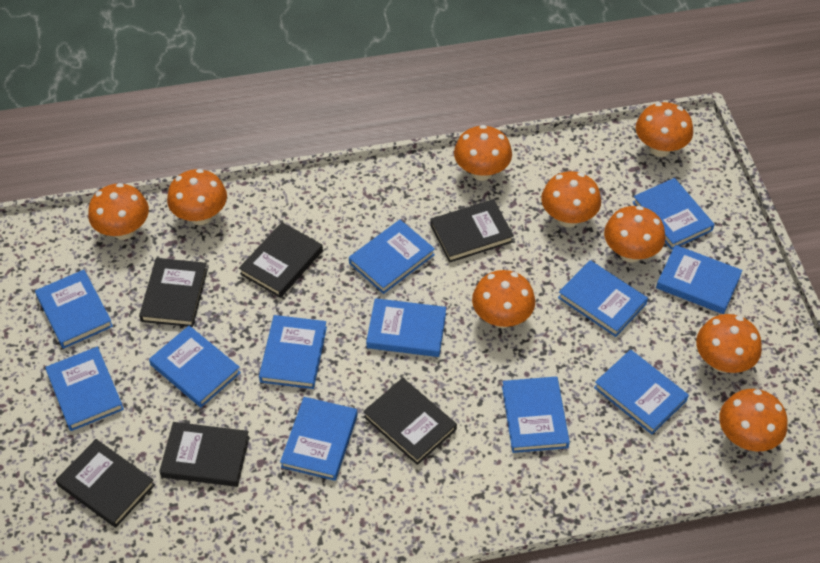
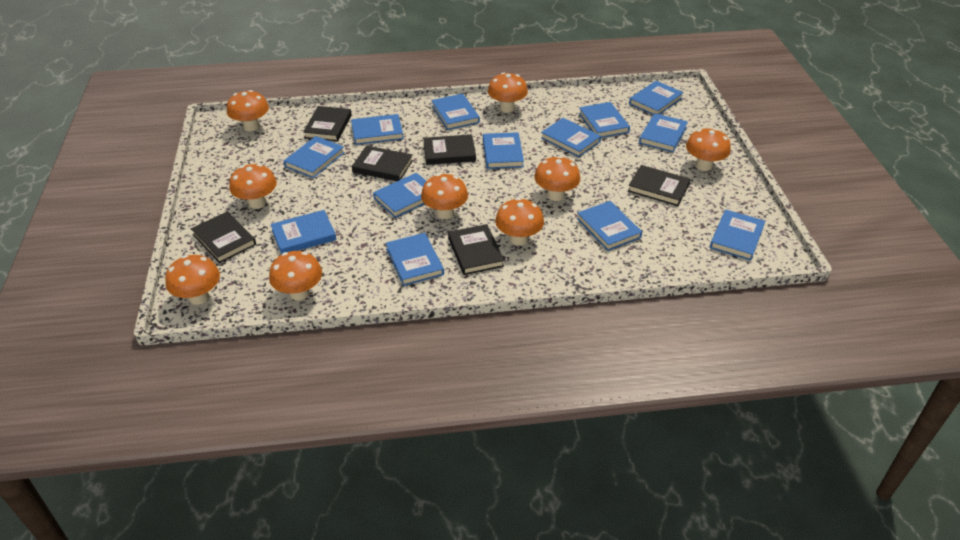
blue book: [35,270,113,349] [45,347,124,431] [149,326,241,407] [259,315,327,389] [280,397,358,481] [349,220,435,294] [366,298,446,357] [502,376,570,453] [558,260,648,337] [594,349,689,434] [632,178,715,250] [656,245,743,314] = 12 -> [271,210,337,255] [284,136,345,178] [351,114,403,145] [373,173,426,218] [386,233,444,286] [431,93,480,130] [483,132,524,169] [541,118,601,157] [577,201,642,251] [579,102,630,138] [629,81,684,115] [639,113,688,152] [710,210,765,261] = 13

